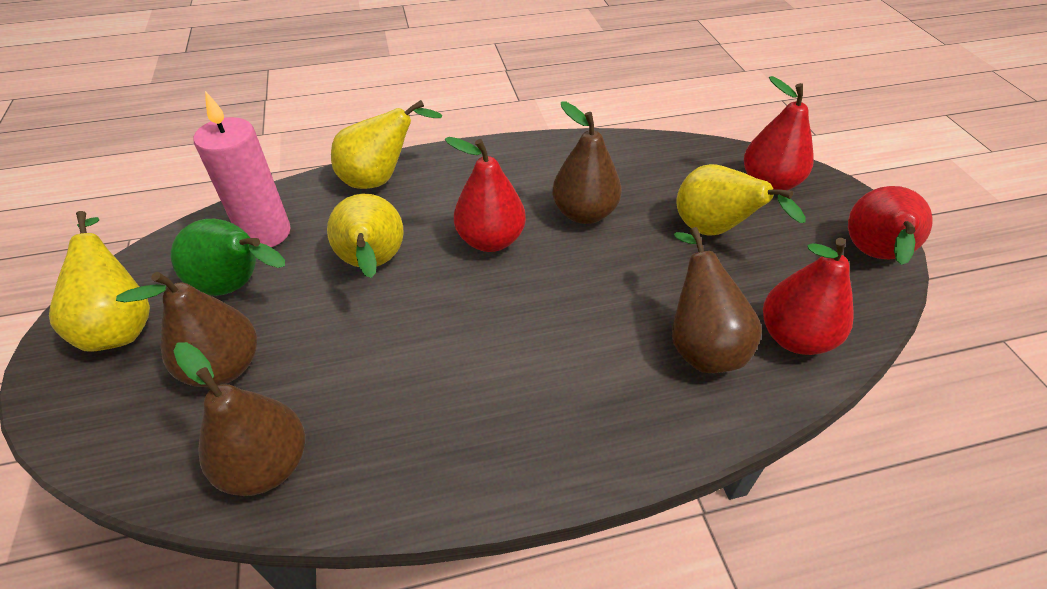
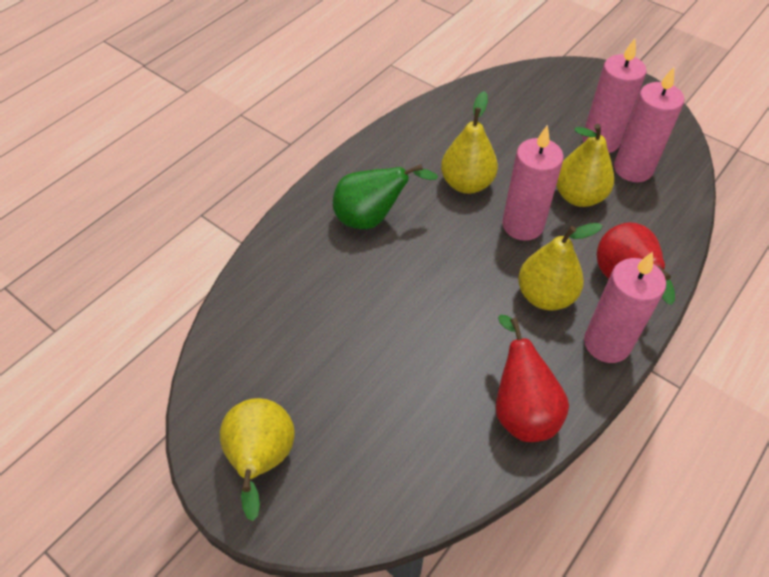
brown pear: [116,272,257,387] [173,342,305,496] [552,102,622,224] [672,227,762,373] = 4 -> none = 0
pink candle: [194,91,291,247] = 1 -> [502,125,564,241] [582,39,646,153] [584,252,666,363] [614,67,684,182] = 4
red pear: [445,137,526,252] [744,76,814,190] [763,238,854,355] [848,186,933,265] = 4 -> [496,315,569,442] [597,222,675,305] = 2

